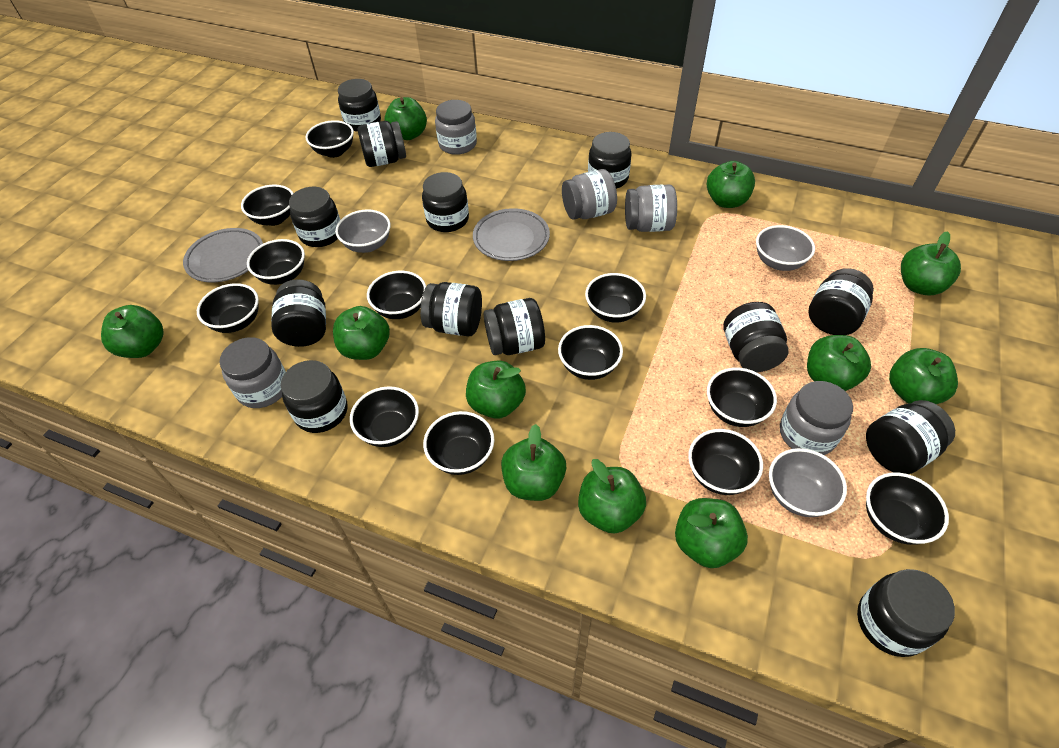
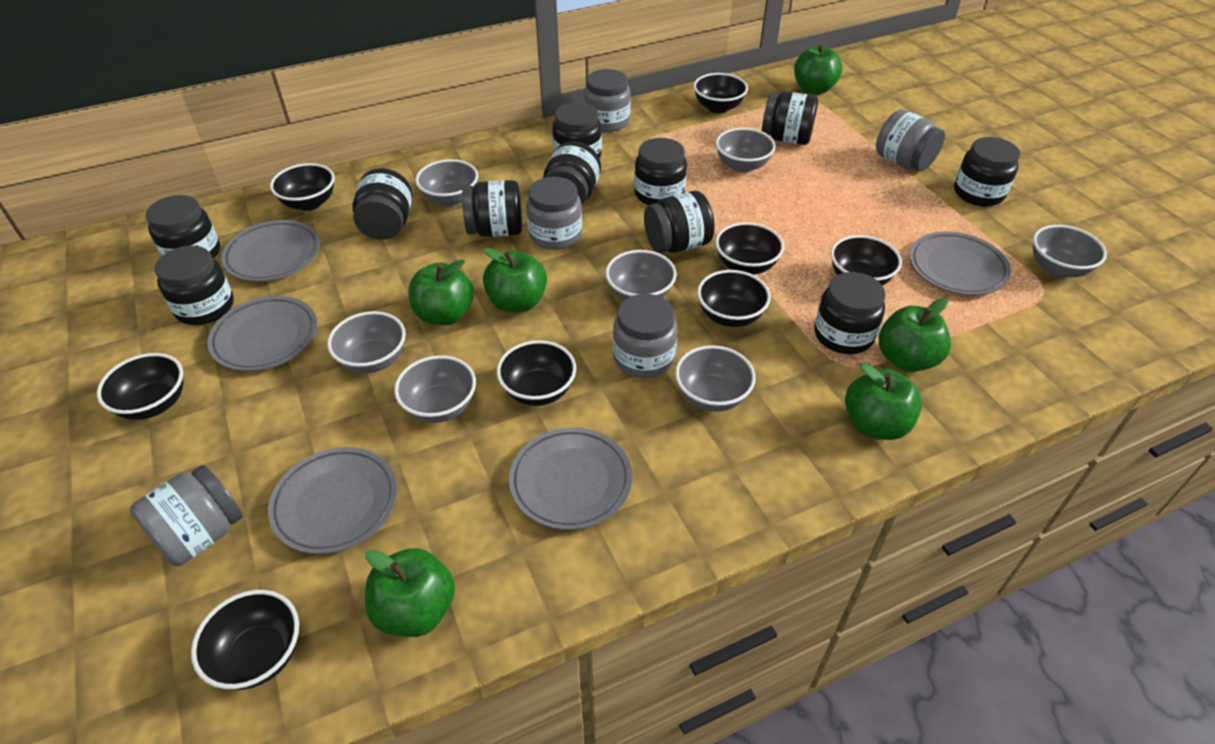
black bowl: [197,283,259,333] [241,184,294,226] [247,239,305,285] [306,120,354,158] [350,386,419,447] [367,271,426,319] [423,411,494,475] [558,325,623,380] [585,273,646,323] [688,429,763,495] [707,368,777,427] [866,472,949,545] = 12 -> [97,353,183,420] [191,590,299,690] [270,163,335,211] [497,340,576,406] [693,73,748,113] [697,270,771,327] [715,222,784,275] [831,235,902,286] = 8
black jar: [271,280,326,347] [281,360,348,433] [289,187,340,247] [338,79,381,132] [358,121,406,167] [420,282,482,336] [422,172,469,232] [484,298,545,355] [588,132,631,189] [723,302,789,372] [808,268,874,335] [857,569,955,657] [866,400,955,474] = 13 -> [146,195,220,258] [155,246,234,325] [353,168,412,240] [462,180,522,237] [543,141,601,205] [552,102,602,159] [634,138,687,205] [644,191,715,253] [762,92,818,145] [814,272,886,354] [954,137,1020,206] = 11
green apple: [101,305,163,358] [333,306,390,360] [385,97,427,140] [466,361,526,419] [501,424,566,501] [578,459,646,533] [675,498,748,568] [707,161,755,208] [807,335,871,391] [889,348,958,404] [901,231,961,295] = 11 -> [365,548,455,637] [409,259,474,325] [483,248,547,313] [794,45,842,95] [845,363,922,440] [879,297,951,372] = 6
grey bowl: [335,209,391,253] [756,225,815,271] [769,448,847,517] = 3 -> [327,311,406,373] [394,355,476,423] [415,159,478,207] [605,250,676,301] [675,345,756,412] [716,128,776,173] [1033,225,1107,278] = 7
grey plate: [183,228,263,282] [473,208,550,261] = 2 -> [207,296,317,371] [221,220,320,282] [268,447,397,554] [509,427,632,530] [909,232,1011,295] = 5

